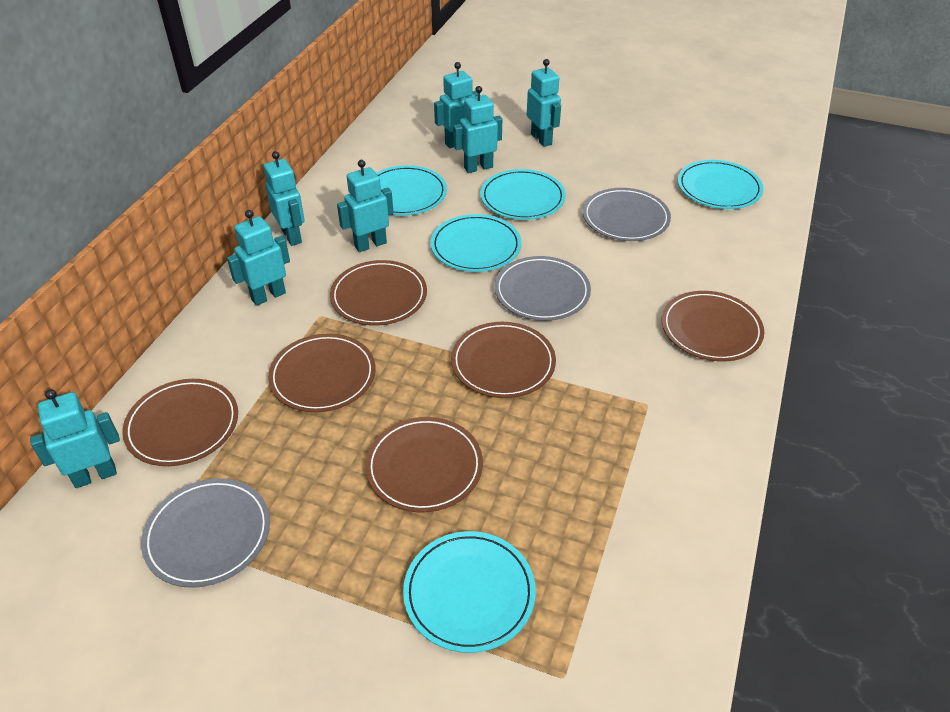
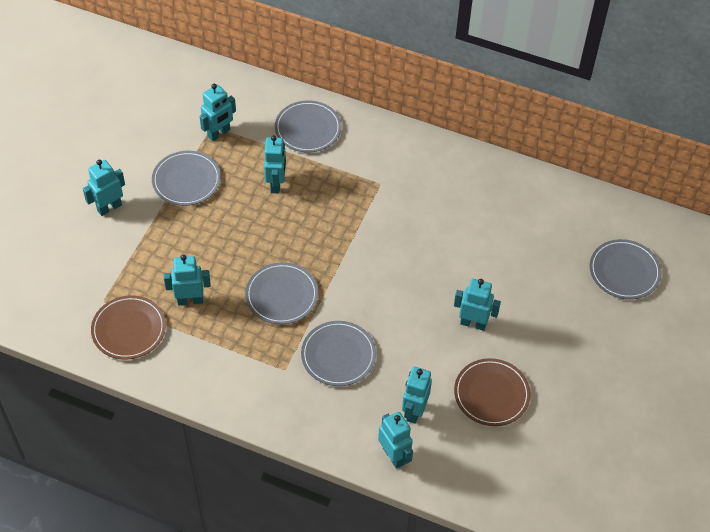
brown plate: [122,379,238,466] [268,333,375,412] [330,260,427,326] [365,417,483,513] [451,322,556,398] [662,291,765,361] = 6 -> [91,295,166,360] [454,358,530,426] = 2
grey plate: [141,478,270,588] [494,256,591,321] [583,188,671,241] = 3 -> [152,151,221,206] [245,262,318,324] [275,100,341,152] [301,321,376,386] [589,239,662,299] = 5
turquoise plate: [376,165,447,216] [403,531,536,653] [431,214,521,272] [480,169,566,220] [678,160,764,209] = 5 -> none = 0

